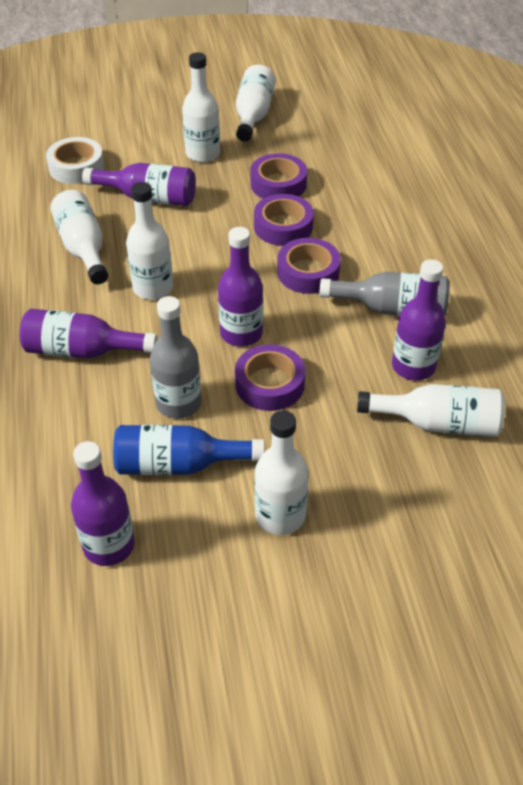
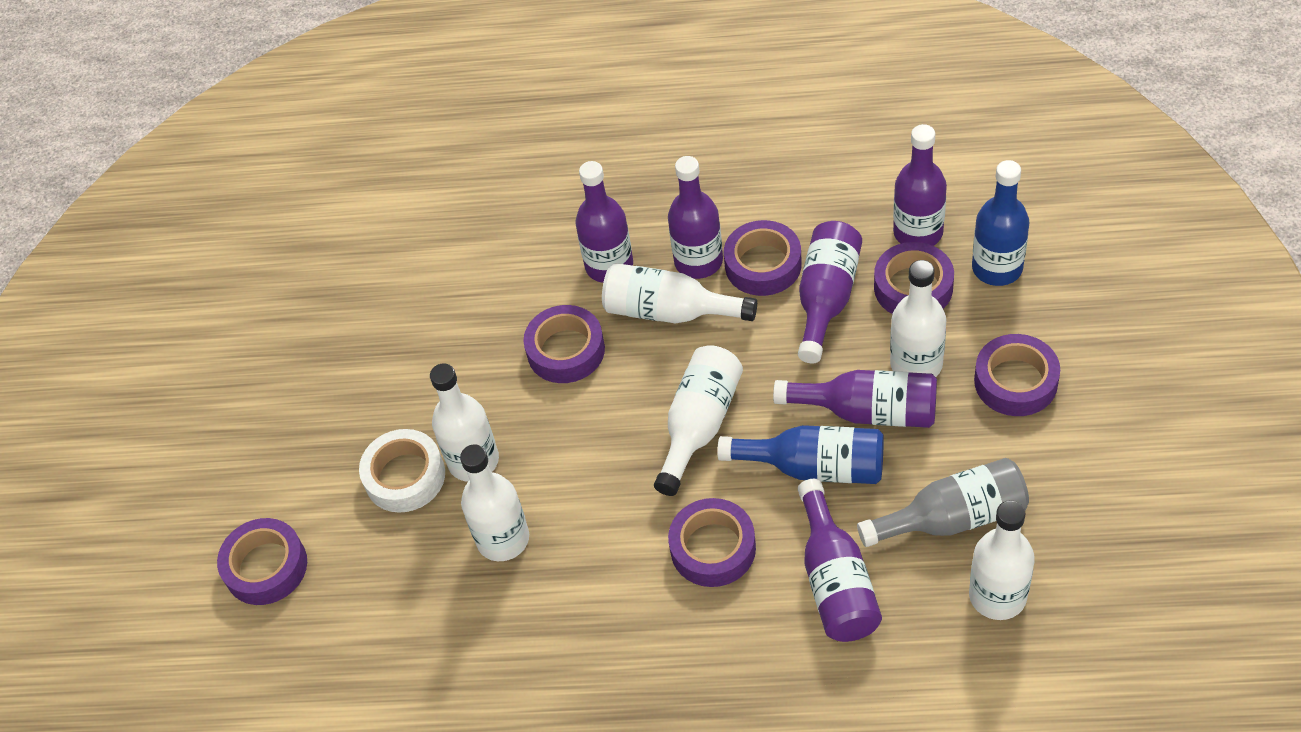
blue bottle: [113,425,264,475] = 1 -> [717,425,884,484] [972,160,1029,286] = 2
grey bottle: [150,296,202,419] [319,272,450,316] = 2 -> [857,458,1029,547] = 1
purple bottle: [20,309,158,359] [71,441,135,566] [82,163,196,206] [218,227,263,347] [392,259,446,381] = 5 -> [575,161,633,283] [668,156,723,279] [773,370,937,428] [798,221,862,363] [798,479,882,642] [893,124,947,246] = 6
purple tape: [235,344,305,411] [250,153,307,199] [254,194,314,246] [277,238,341,294] = 4 -> [217,518,307,605] [524,305,605,383] [668,498,756,587] [724,220,802,296] [874,242,954,314] [974,334,1060,416] = 6

